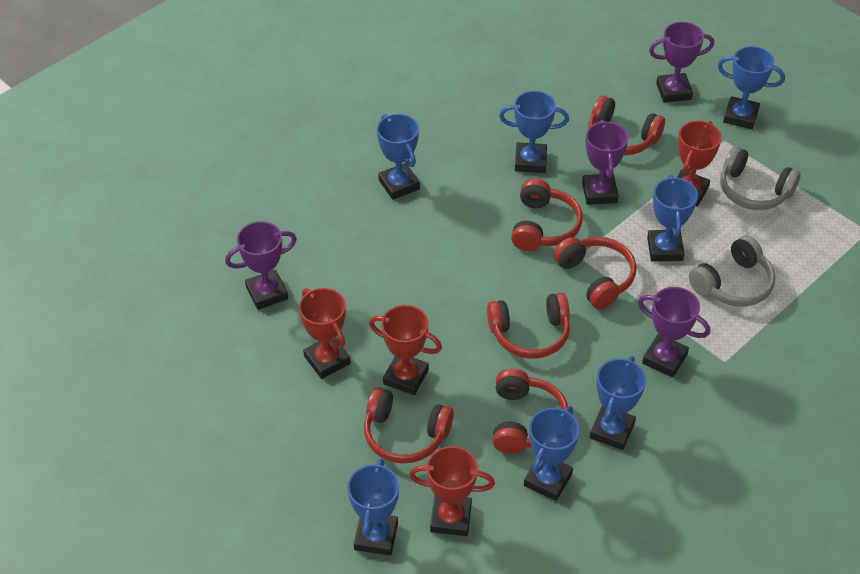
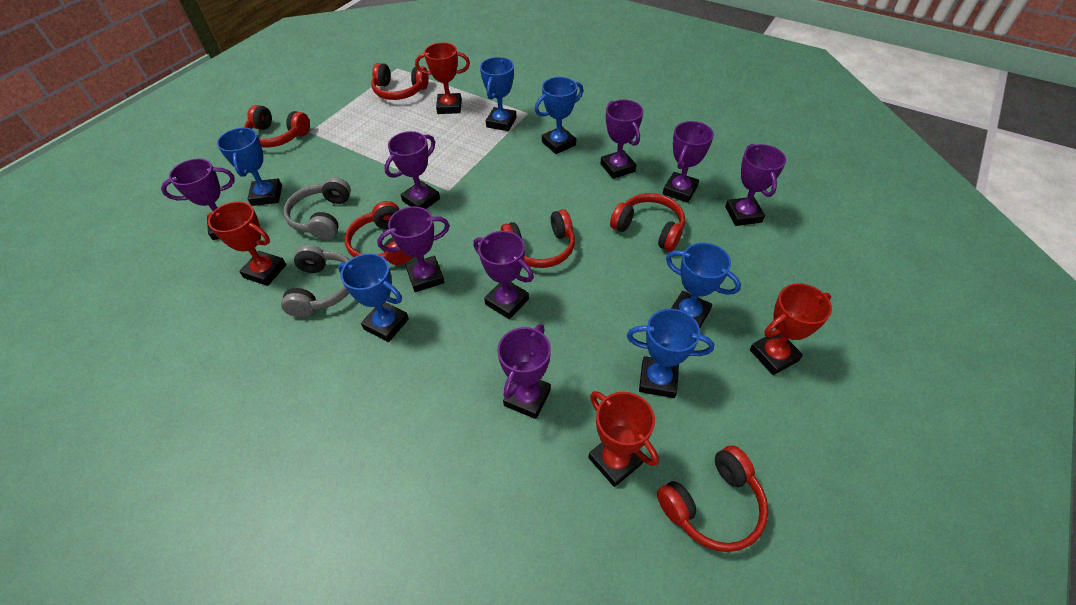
blue trophy: [347,458,399,555] [377,114,420,200] [499,91,569,173] [524,406,580,501] [590,356,646,450] [647,175,698,261] [717,46,785,129] = 7 -> [217,127,282,206] [338,253,409,342] [480,57,516,131] [535,77,583,154] [627,309,714,398] [666,243,741,328] = 6
purple trophy: [225,221,297,310] [582,120,629,205] [638,287,710,377] [649,22,714,103] = 4 -> [161,159,235,240] [377,206,450,292] [384,131,440,209] [473,231,534,319] [497,324,551,419] [600,100,643,179] [663,121,714,203] [725,144,786,226] = 8

